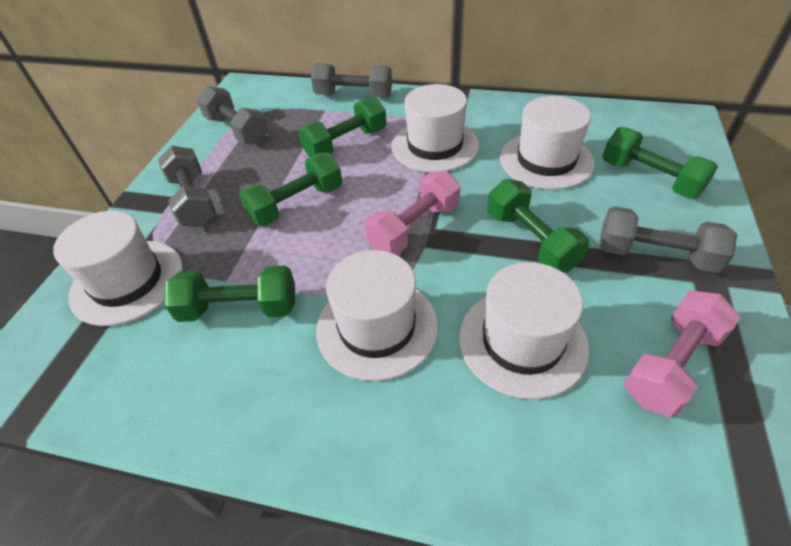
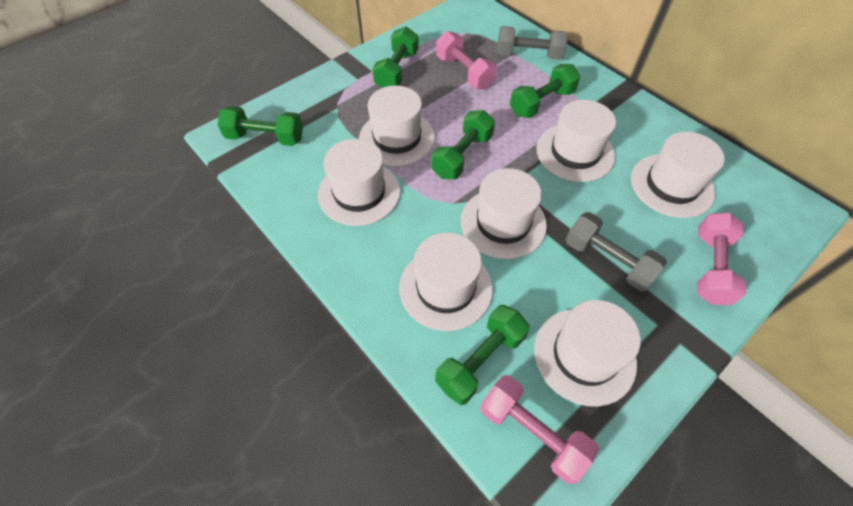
grey dumbbell: [158,146,216,227] [197,86,269,145] [311,63,392,98] [599,206,737,273] = 4 -> [497,26,568,60] [565,212,667,291] = 2
pink dumbbell: [365,171,461,255] [624,291,741,417] = 2 -> [436,31,497,89] [480,375,599,484] [697,212,746,305] = 3
white hat: [53,211,183,326] [316,250,438,381] [392,84,479,172] [459,262,589,399] [500,96,595,190] = 5 -> [318,139,400,226] [359,86,435,166] [399,233,493,331] [461,168,547,259] [534,300,641,407] [537,100,616,182] [631,132,725,218] = 7

